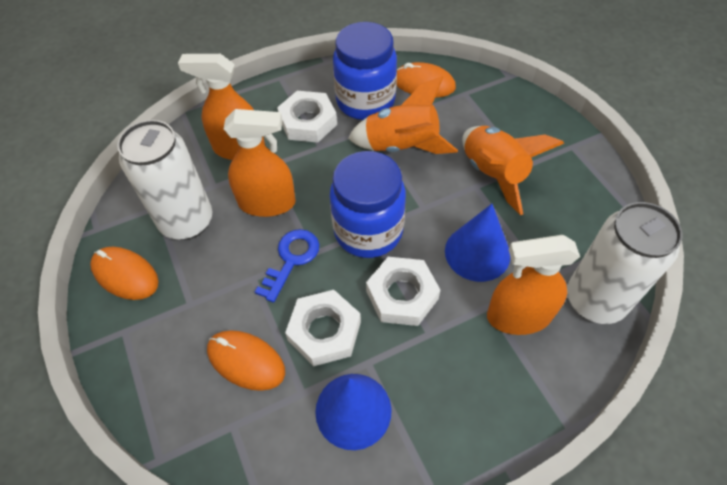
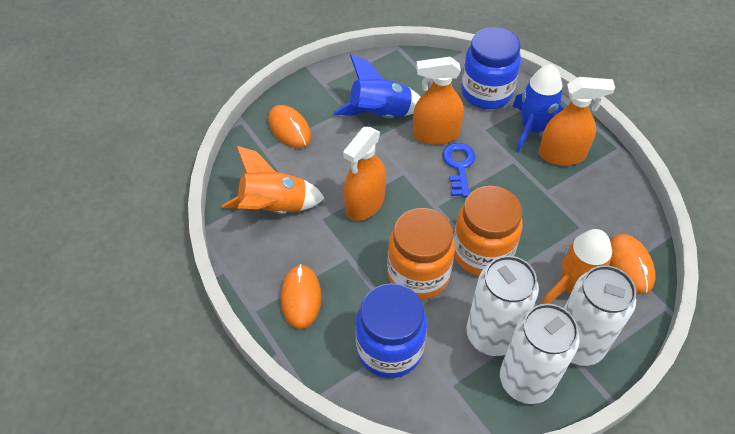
blue cone: [315,374,391,450] [445,204,510,282] = 2 -> none = 0
blue rocket: none = 0 -> [333,54,420,118] [513,64,564,153] = 2
orange jar: none = 0 -> [387,208,455,300] [454,186,523,276] = 2
white can: [117,120,212,240] [567,202,683,324] = 2 -> [466,256,539,356] [500,304,579,404] [564,265,636,366] = 3
white nut: [277,91,337,143] [285,290,361,366] [366,257,440,326] = 3 -> none = 0

